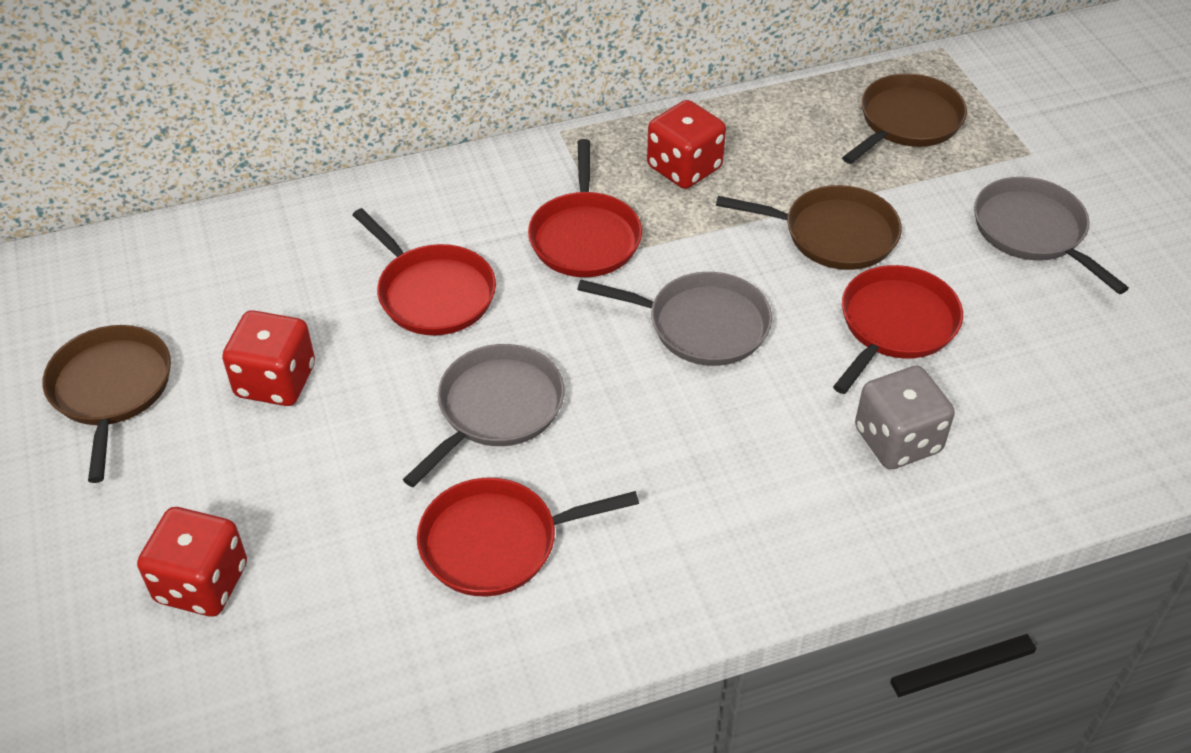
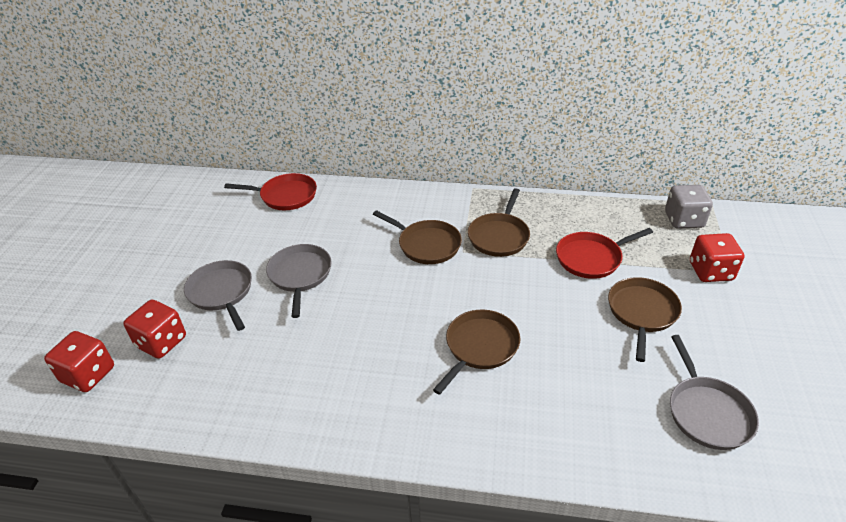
brown pan: [43,325,171,483] [716,185,902,270] [842,73,967,164] = 3 -> [373,210,462,264] [433,310,520,395] [468,188,530,257] [608,277,682,362] = 4
red pan: [353,208,496,335] [417,478,639,596] [528,139,642,277] [833,265,963,394] = 4 -> [224,173,317,210] [556,228,653,279] = 2

